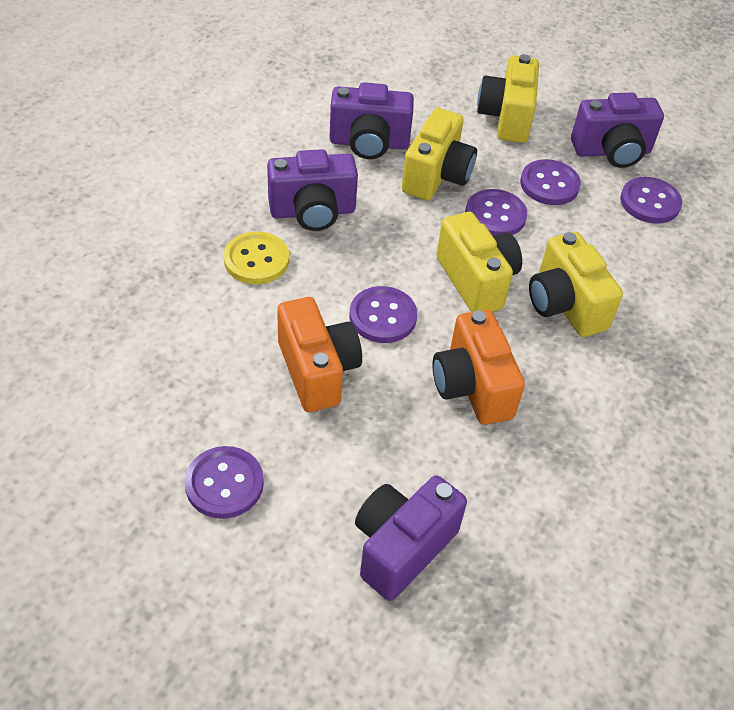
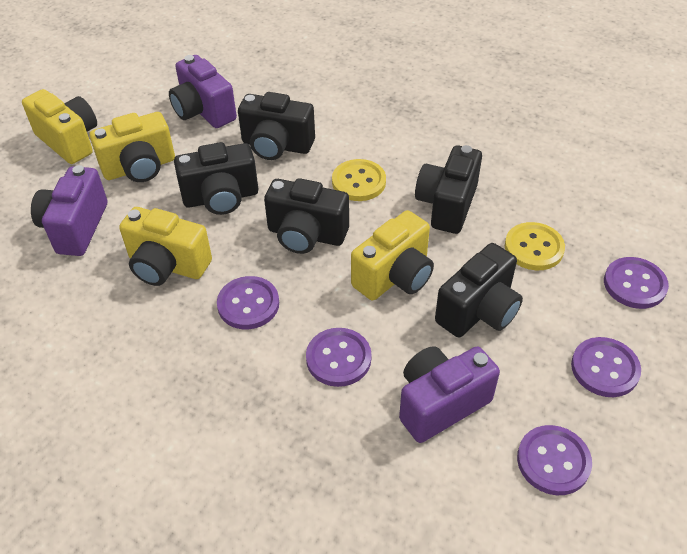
black camera: none = 0 -> [174,142,258,215] [238,92,315,160] [264,178,349,254] [415,145,482,234] [435,243,523,337] = 5
orange camera: [277,297,362,412] [432,310,525,425] = 2 -> none = 0
purple camera: [267,149,358,231] [329,82,414,159] [355,475,467,601] [571,93,664,168] = 4 -> [31,165,107,256] [169,55,237,128] [399,347,500,443] = 3
yellow button: [224,231,289,284] = 1 -> [332,159,386,201] [505,222,565,270] = 2

